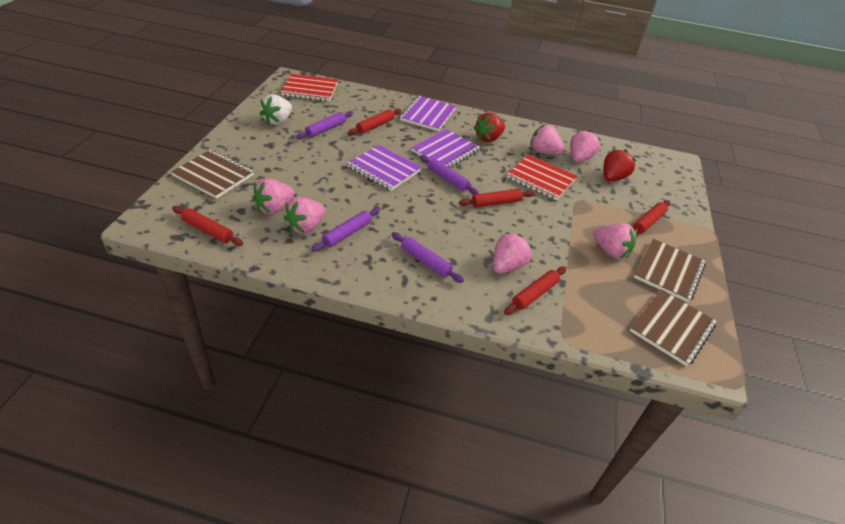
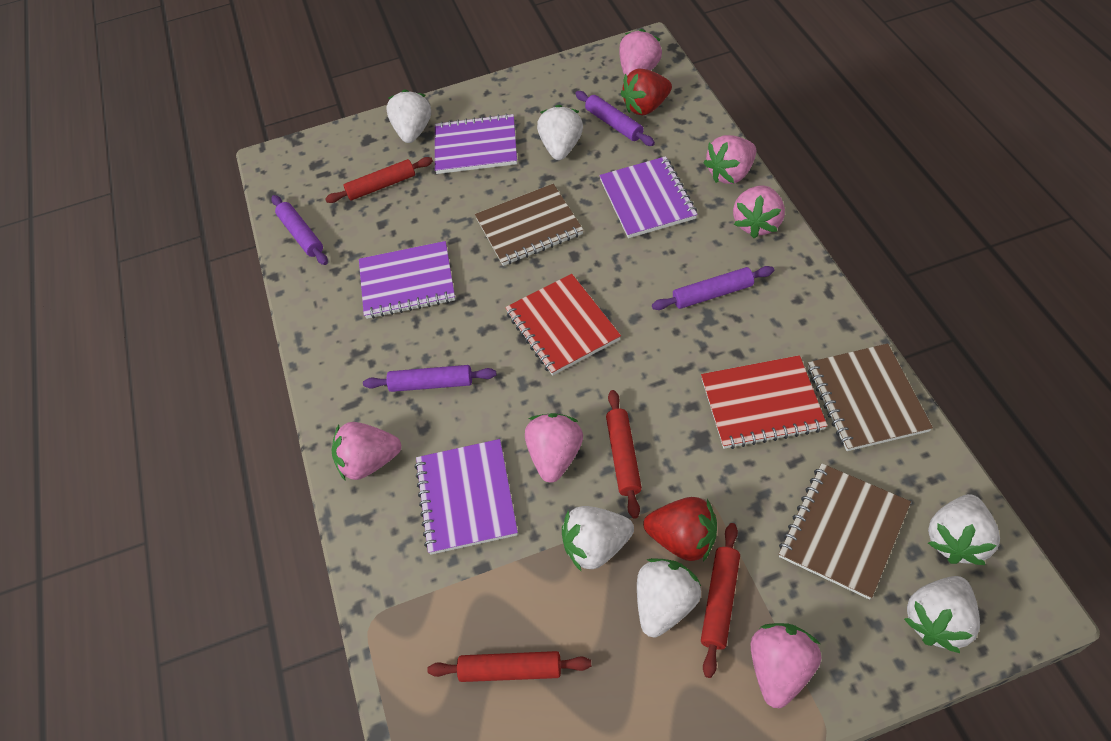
purple notebook: [347,145,422,191] [400,96,456,131] [411,129,480,168] = 3 -> [359,241,455,319] [414,439,518,555] [435,113,517,174] [599,156,697,238] = 4
red rolling pin: [172,206,243,246] [348,109,401,135] [459,189,535,207] [504,266,566,315] [633,200,670,234] = 5 -> [325,157,433,203] [427,651,591,682] [606,390,642,519] [701,523,740,678] = 4
white strawberry: [260,94,292,125] = 1 -> [386,89,431,143] [537,105,583,160] [562,506,634,572] [637,558,701,637] [904,576,980,653] [928,494,1000,565] = 6

